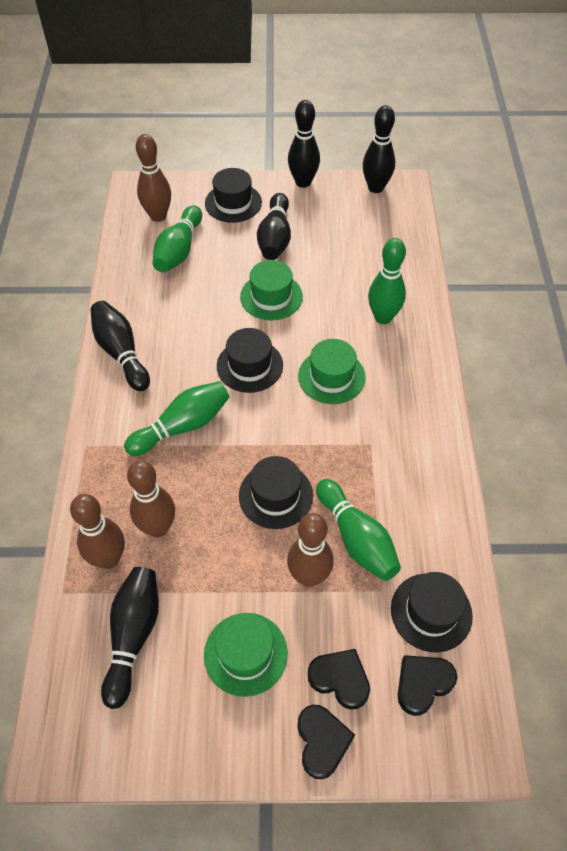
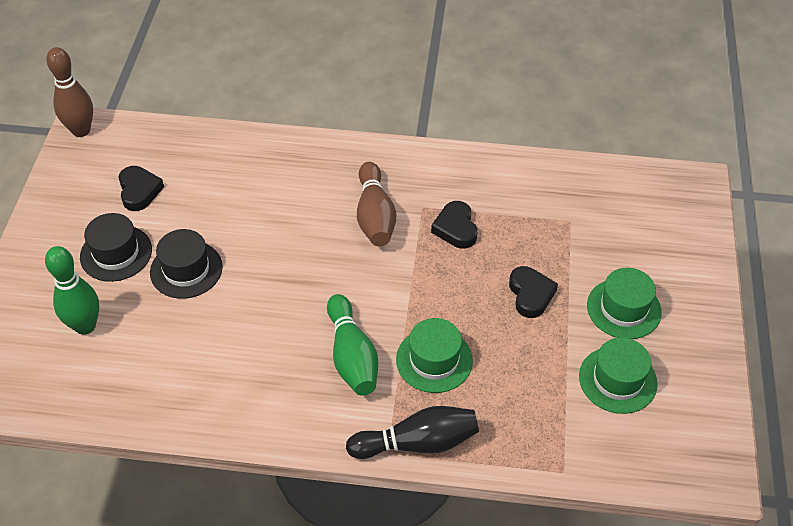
black bowling pin: [90,301,150,391] [101,567,159,709] [257,193,291,260] [288,100,320,188] [363,105,395,193] = 5 -> [346,406,479,459] = 1
black hat: [205,168,262,223] [217,328,283,393] [239,456,313,529] [391,572,473,652] = 4 -> [80,213,152,282] [150,229,223,299] = 2
brown bowling pin: [70,494,125,569] [127,460,175,537] [136,134,171,222] [287,513,334,587] = 4 -> [46,47,93,137] [357,162,396,246] = 2
green bowling pin: [124,381,230,456] [153,205,202,273] [316,479,401,581] [368,238,406,324] = 4 -> [45,246,99,335] [327,294,378,396] = 2

